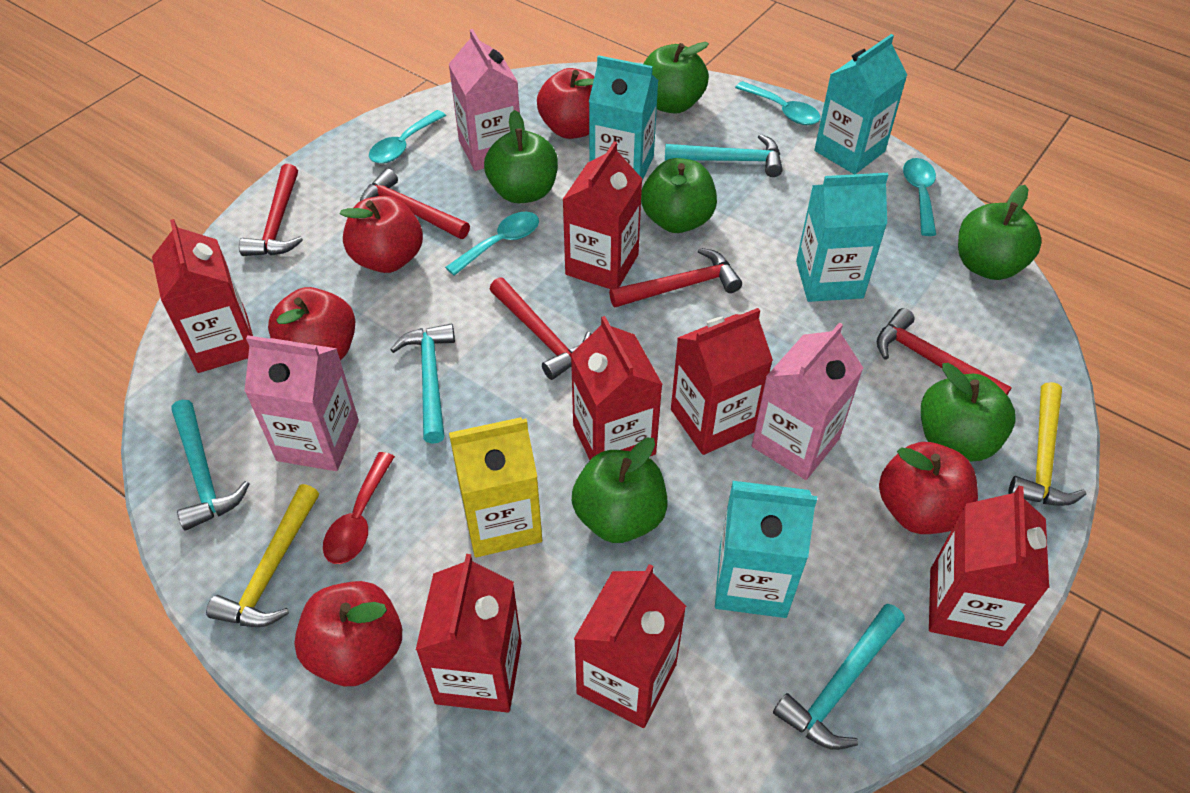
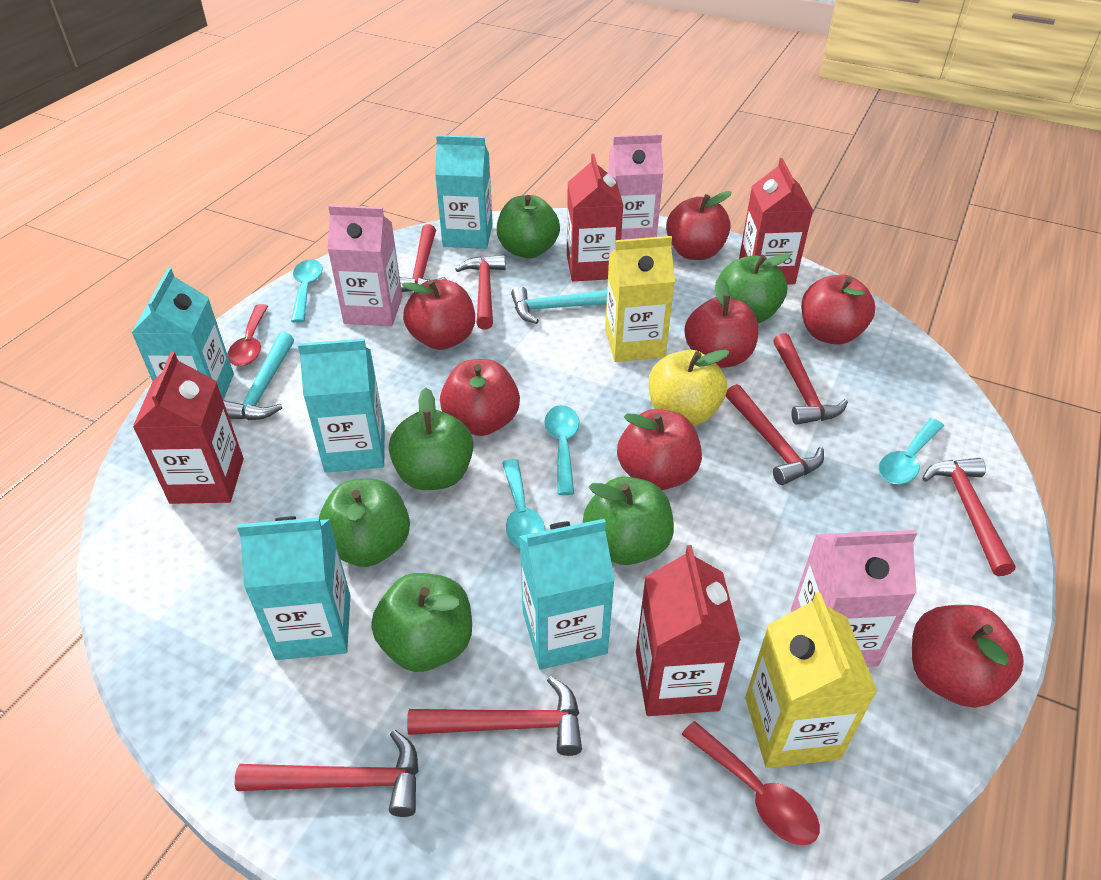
red apple: [268,287,355,361] [294,581,402,686] [340,196,423,273] [537,68,595,139] [879,442,978,534] = 5 -> [402,280,475,350] [440,359,520,436] [617,409,702,490] [666,191,732,260] [684,277,758,368] [802,275,875,345] [912,605,1024,708] = 7
red carton: [152,219,253,373] [416,554,522,713] [562,141,642,289] [571,316,663,460] [574,564,686,728] [671,308,773,455] [929,486,1049,646] = 7 -> [133,352,244,504] [567,154,623,281] [636,545,741,716] [739,158,813,285] = 4
red hammer: [239,164,303,256] [360,169,470,239] [490,278,591,380] [609,248,742,307] [877,308,1012,395] = 5 -> [234,730,419,817] [400,224,447,292] [407,676,582,756] [455,255,505,329] [726,384,824,485] [773,333,848,425] [922,458,1015,576] = 7
red spoon: [323,452,395,564] = 1 -> [227,304,268,366] [681,721,820,845] = 2
turquoise carton: [589,55,658,181] [715,481,817,618] [796,173,888,302] [814,34,907,174] = 4 -> [132,268,234,400] [237,516,351,660] [298,339,385,473] [435,135,493,249] [519,519,615,670] = 5
turquoise hammer: [172,400,249,531] [390,324,455,444] [665,134,783,177] [773,604,905,750] = 4 -> [223,332,294,420] [511,286,607,324] = 2
yellow apple: none = 0 -> [649,350,729,426] = 1
yellow carton: [449,417,542,557] = 1 -> [605,236,675,362] [745,592,878,768] = 2
yellow hammer: [206,484,319,627] [1008,382,1086,506] = 2 -> none = 0

